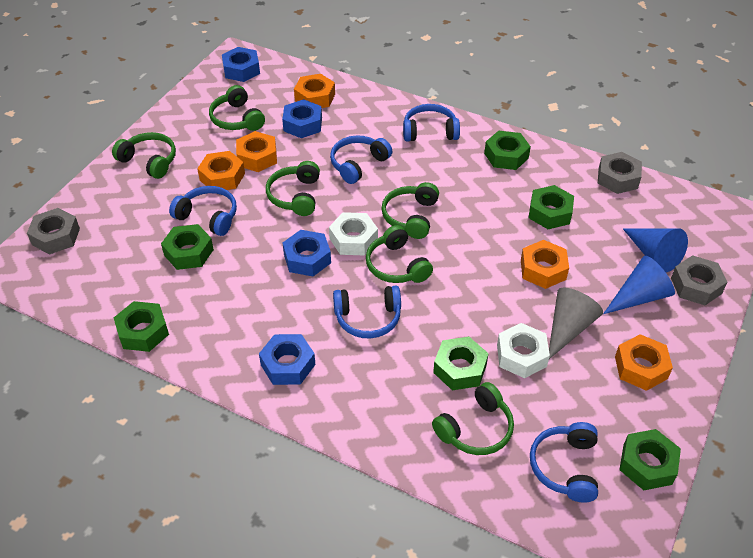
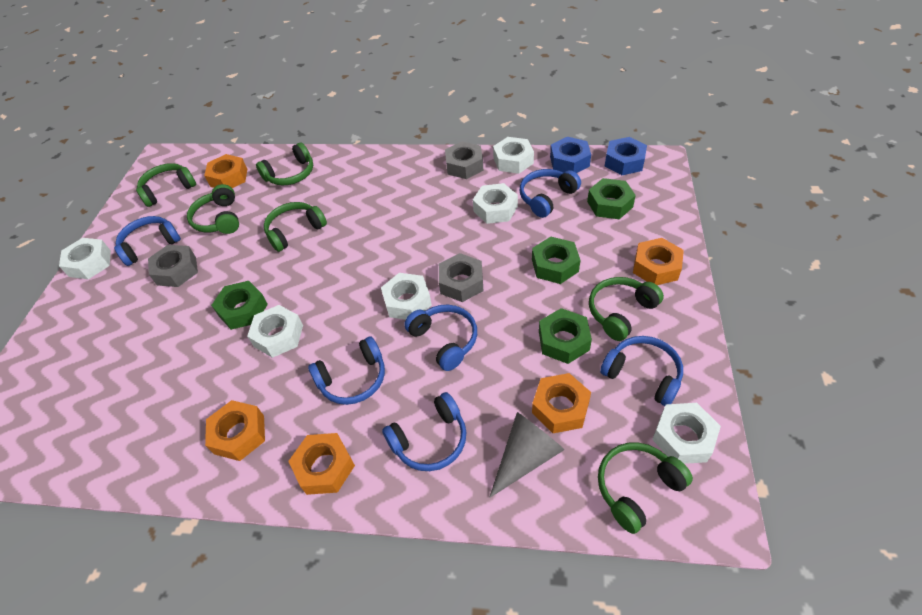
blue cone: [603,256,675,314] [623,228,688,273] = 2 -> none = 0
blue headphones: [169,186,237,236] [330,136,392,184] [333,286,401,338] [403,104,460,141] [530,422,598,503] = 5 -> [114,216,181,266] [308,337,385,405] [382,392,466,471] [404,305,477,371] [520,169,581,218] [600,336,683,406] = 6
blue nut: [222,47,260,82] [259,334,315,385] [282,99,322,138] [283,230,331,276] = 4 -> [550,137,591,173] [605,137,647,175] = 2
green nut: [114,301,169,352] [161,224,214,270] [433,337,489,390] [484,131,531,170] [529,185,574,229] [619,429,681,490] = 6 -> [211,281,268,330] [532,237,580,284] [539,308,592,364] [587,178,636,219] = 4
white nut: [329,212,378,256] [497,323,550,378] = 2 -> [59,238,111,279] [247,305,303,358] [381,273,432,320] [473,183,518,224] [493,137,534,174] [652,403,721,464] = 6

